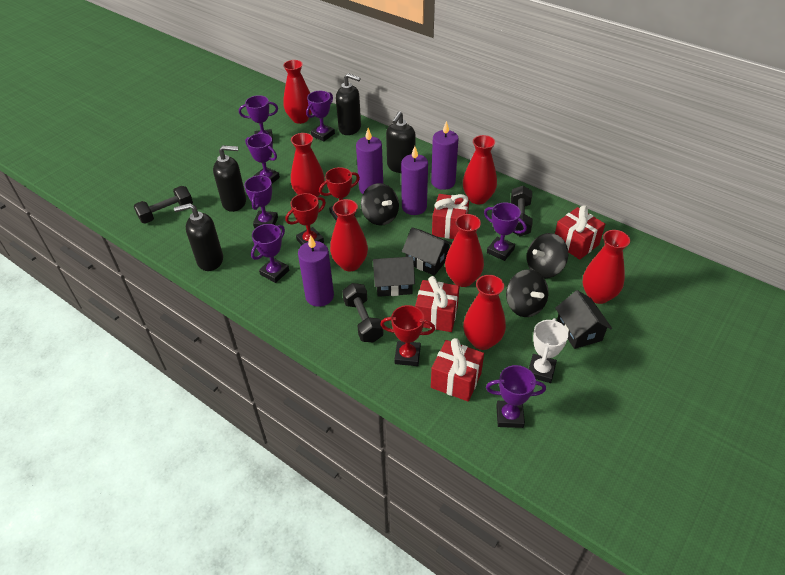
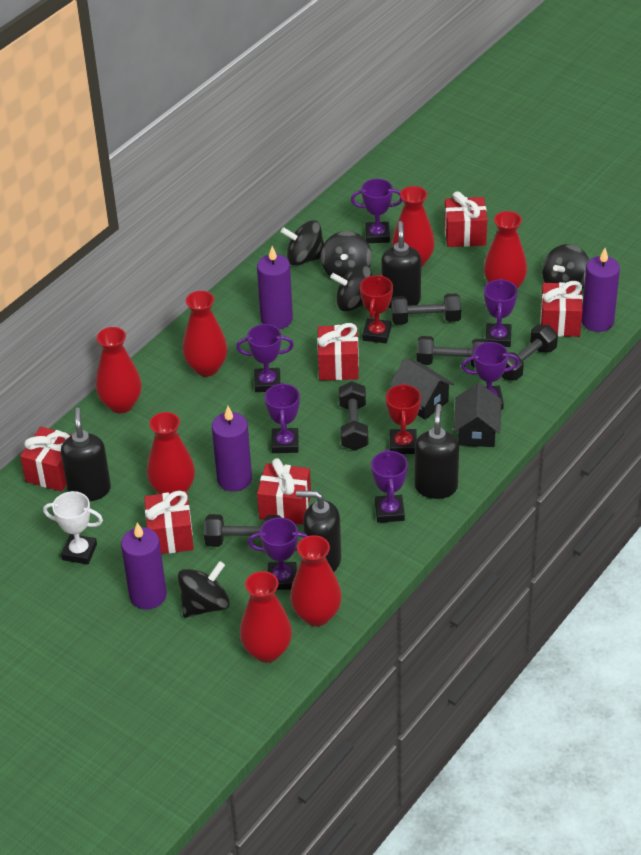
black dumbbell: [134,186,193,224] [342,283,384,342] [511,186,533,236] = 3 -> [204,514,282,547] [339,381,368,451] [391,293,461,324] [417,336,488,367] [501,325,558,380] = 5
black house: [373,257,415,297] [402,228,452,276] [555,290,612,349] = 3 -> [389,358,454,420] [454,383,502,447] = 2
black spinning top: [361,183,399,226] [506,269,548,317] [527,233,568,278] = 3 -> [178,561,230,618] [281,220,324,266] [321,231,372,278] [330,264,372,312] [542,244,589,289] = 5
red gift: [415,276,459,332] [431,338,484,402] [432,194,469,239] [555,205,605,260] = 4 -> [20,427,72,492] [144,491,194,554] [257,458,311,524] [317,323,359,380] [444,191,487,247] [540,281,583,337] = 6
red trophy: [286,193,326,245] [319,167,360,221] [380,305,435,366] = 3 -> [360,275,393,343] [386,383,421,454] = 2

